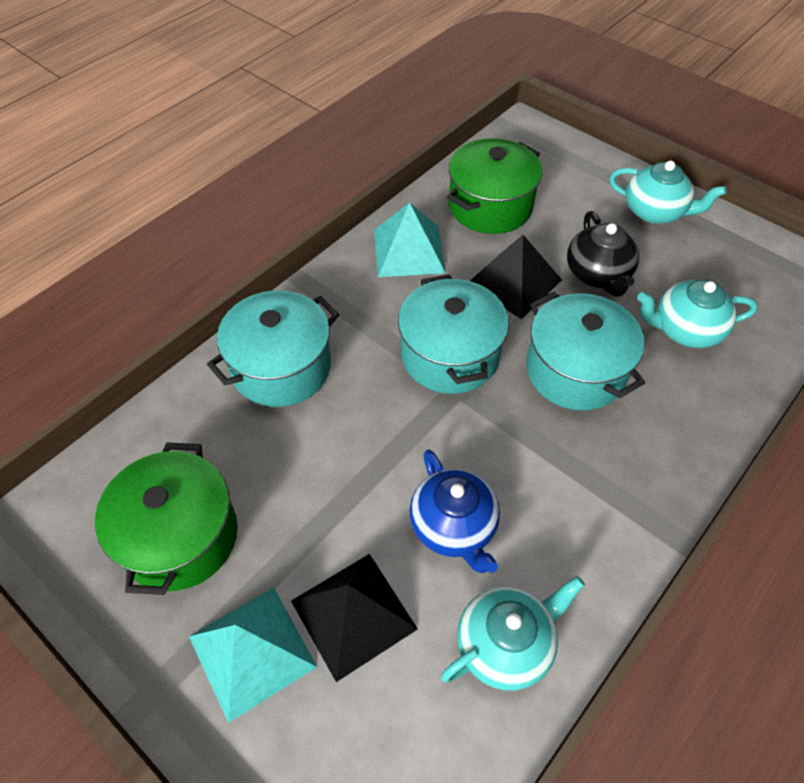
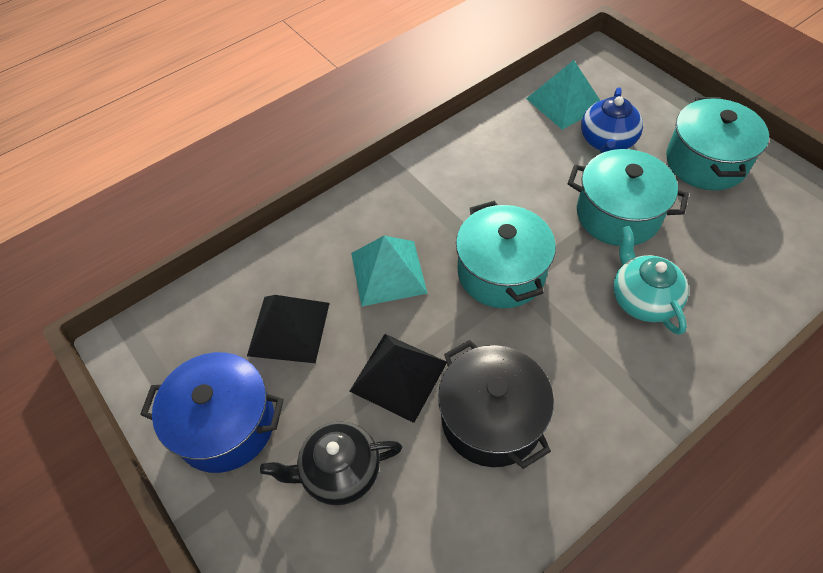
black pot: none = 0 -> [438,340,554,469] = 1
blue pot: none = 0 -> [140,352,284,473] = 1
green pot: [95,443,238,595] [447,138,542,234] = 2 -> none = 0
turquoise teapot: [441,576,585,691] [609,161,727,224] [637,279,758,348] = 3 -> [613,226,689,335] = 1

